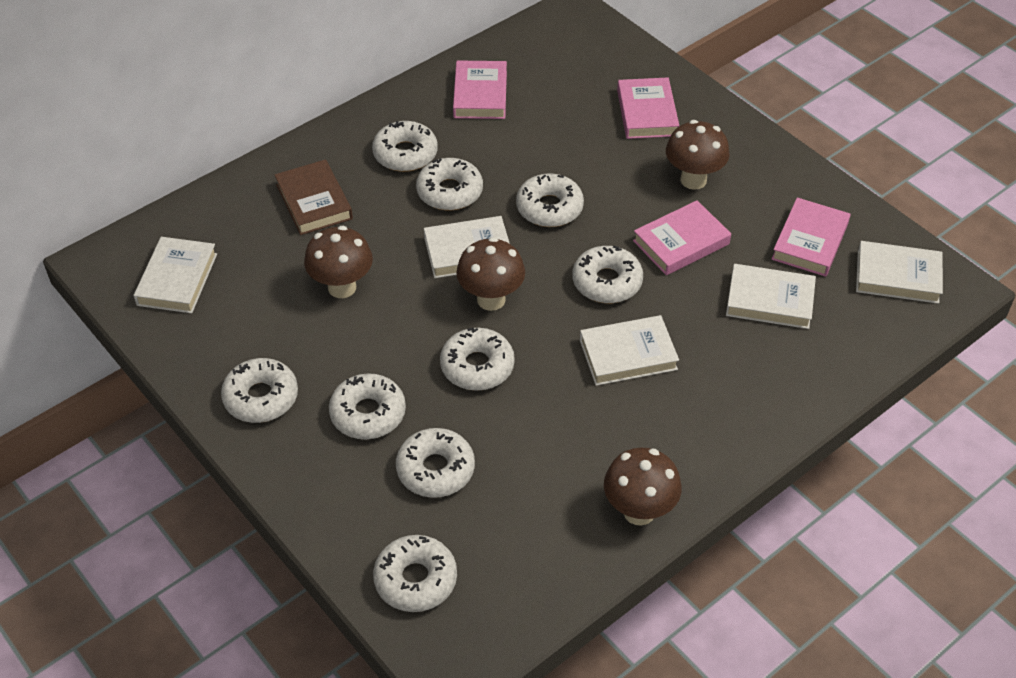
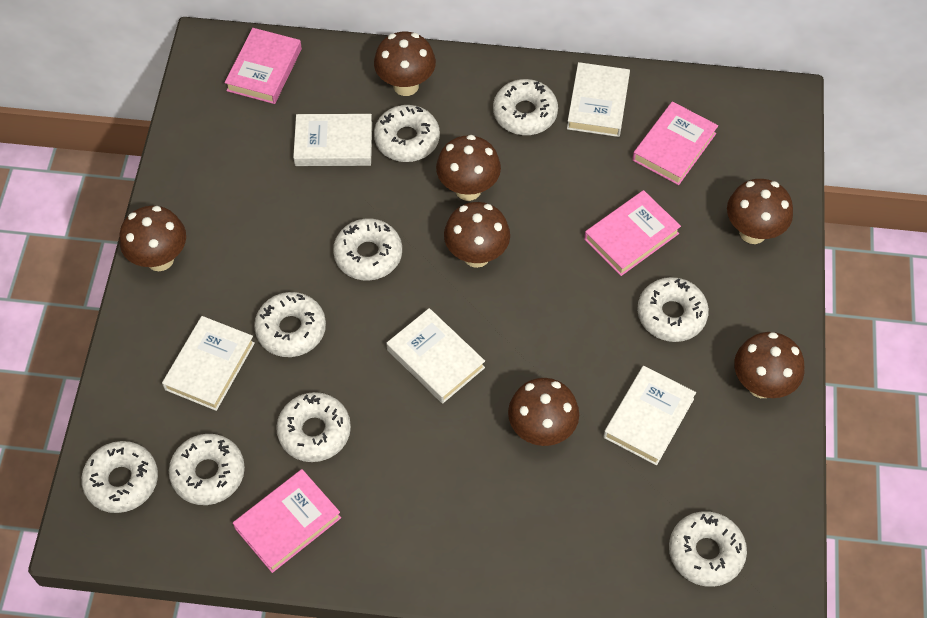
brown book: [275,160,353,235] = 1 -> none = 0
brown mushroom: [304,226,373,298] [456,237,525,311] [604,448,682,526] [666,120,729,190] = 4 -> [119,206,186,271] [374,32,436,96] [436,135,501,201] [444,202,510,268] [508,378,579,446] [727,179,793,244] [734,332,804,398] = 7

